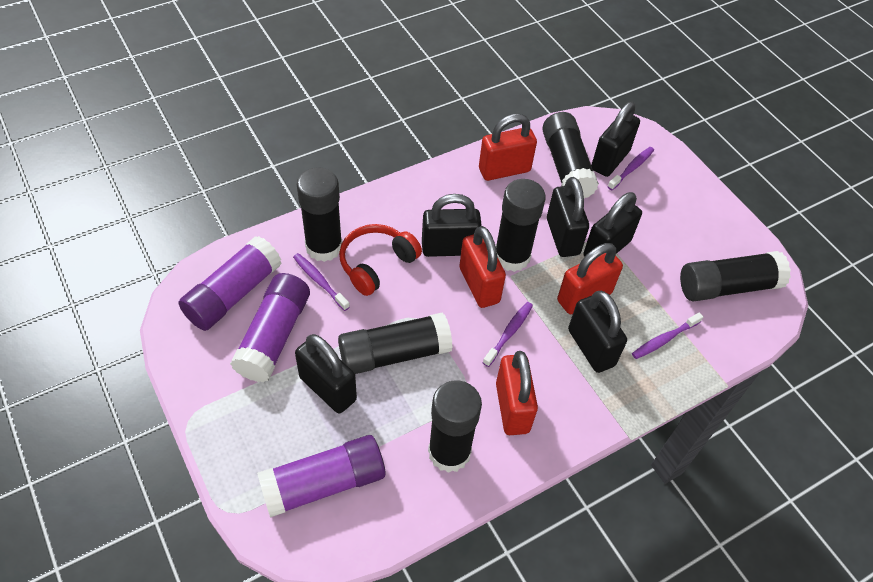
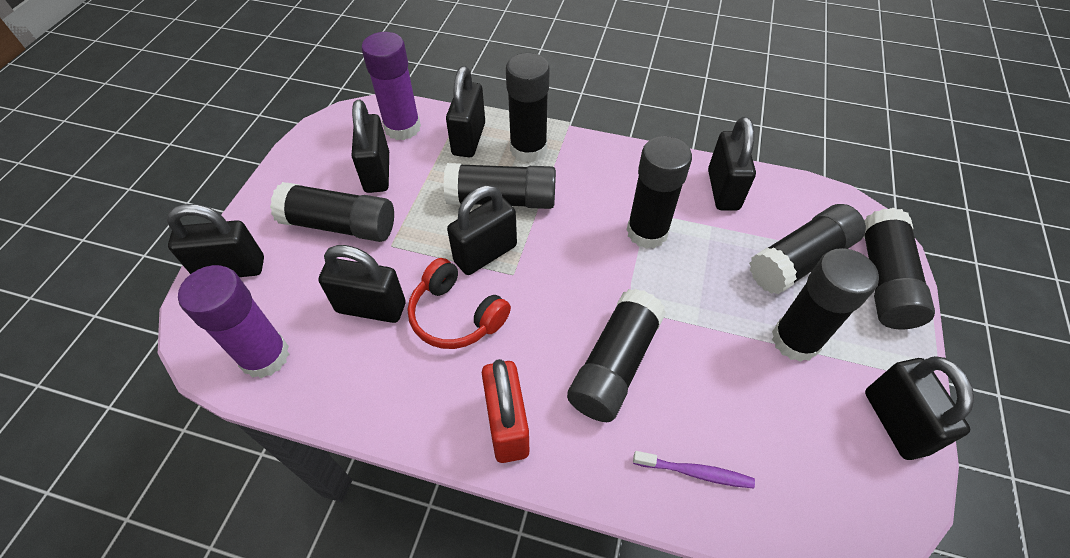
black glue stick: [297,167,342,262] [338,312,453,374] [428,380,482,473] [496,179,546,272] [542,112,599,198] [680,251,791,302] = 6 -> [270,182,394,242] [443,163,556,209] [506,53,550,163] [567,289,666,422] [627,136,692,249] [749,204,866,294] [772,248,879,362] [863,208,935,329] = 8
black padlock: [295,334,357,414] [422,194,482,257] [547,177,589,257] [568,291,627,373] [584,192,642,257] [591,102,640,177] = 6 -> [167,204,264,277] [318,245,406,323] [351,100,389,193] [446,66,485,157] [447,186,517,275] [708,117,756,211] [865,356,974,460] = 7
purple glue stick: [179,236,282,331] [230,273,310,382] [257,435,385,518] = 3 -> [178,265,289,378] [362,32,421,140] = 2
purple toothbrush: [293,253,350,311] [483,302,533,367] [608,147,654,190] [632,312,703,359] = 4 -> [633,451,755,488] = 1
red padlock: [459,226,506,308] [479,114,537,181] [496,351,538,435] [557,243,623,314] = 4 -> [482,359,529,463] = 1

